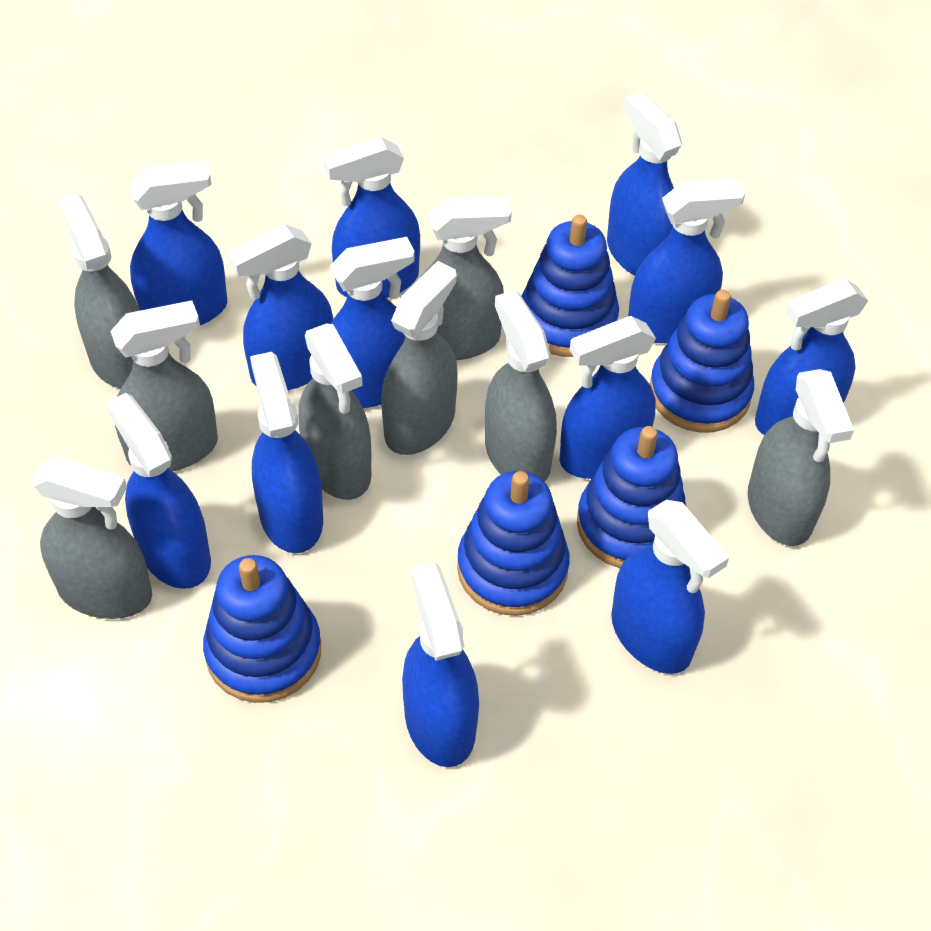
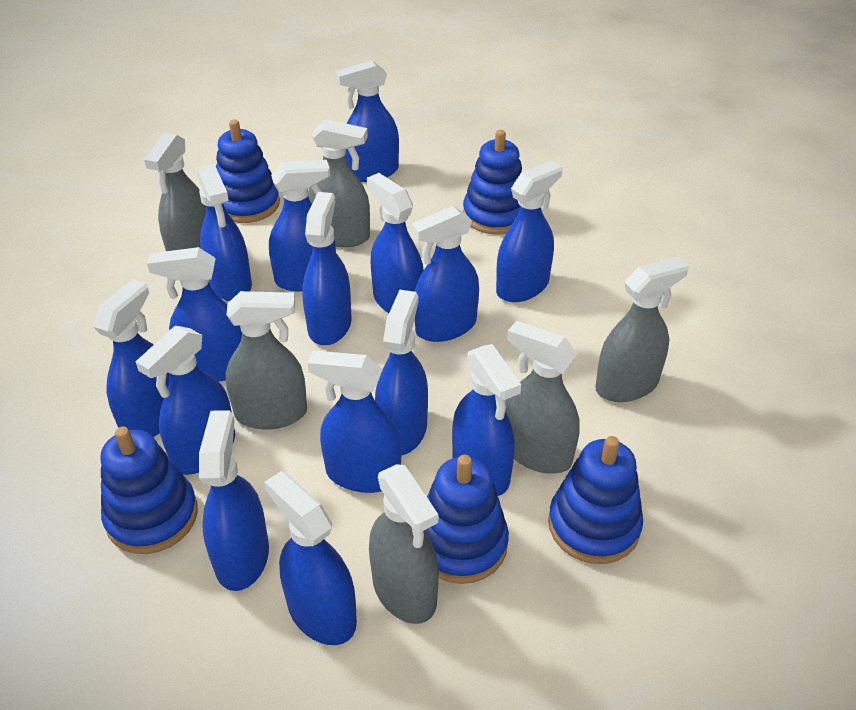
blue spray bottle: [105,393,211,589] [129,161,227,325] [227,224,333,390] [250,352,323,553] [323,136,420,298] [330,237,415,408] [402,563,479,767] [559,316,656,479] [607,91,682,276] [611,500,729,674] [628,179,745,343] [755,279,869,435] = 12 -> [93,279,170,437] [136,326,235,475] [147,247,242,382] [197,164,252,302] [199,411,269,591] [264,471,357,645] [269,160,336,292] [302,192,352,345] [307,350,401,493] [336,60,399,182] [367,173,424,313] [375,290,428,456] [411,206,479,342] [452,344,521,496] [496,161,562,302] = 15
grey spray bottle: [31,456,152,619] [58,193,140,388] [110,300,218,471] [298,324,371,500] [381,261,457,455] [420,197,512,360] [485,290,557,482] [748,369,854,546] = 8 -> [144,133,207,251] [225,291,307,430] [308,119,370,247] [369,464,439,624] [505,321,580,473] [595,257,689,402] = 6

